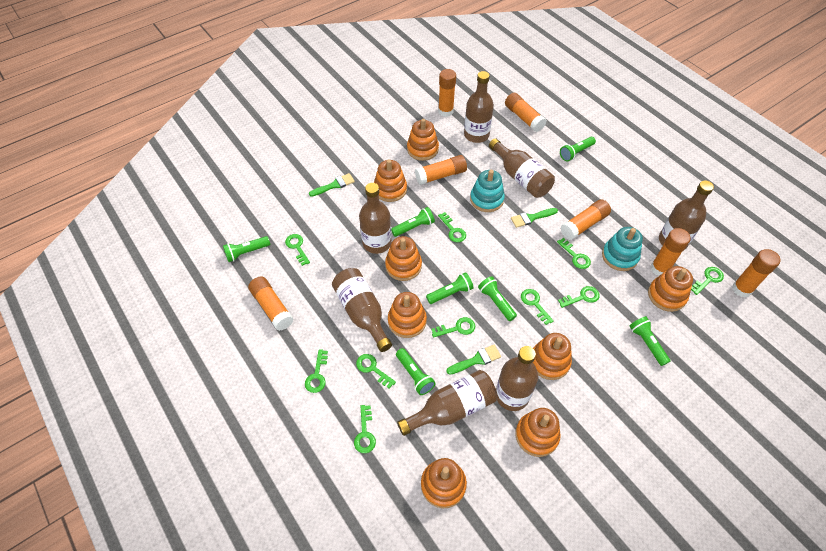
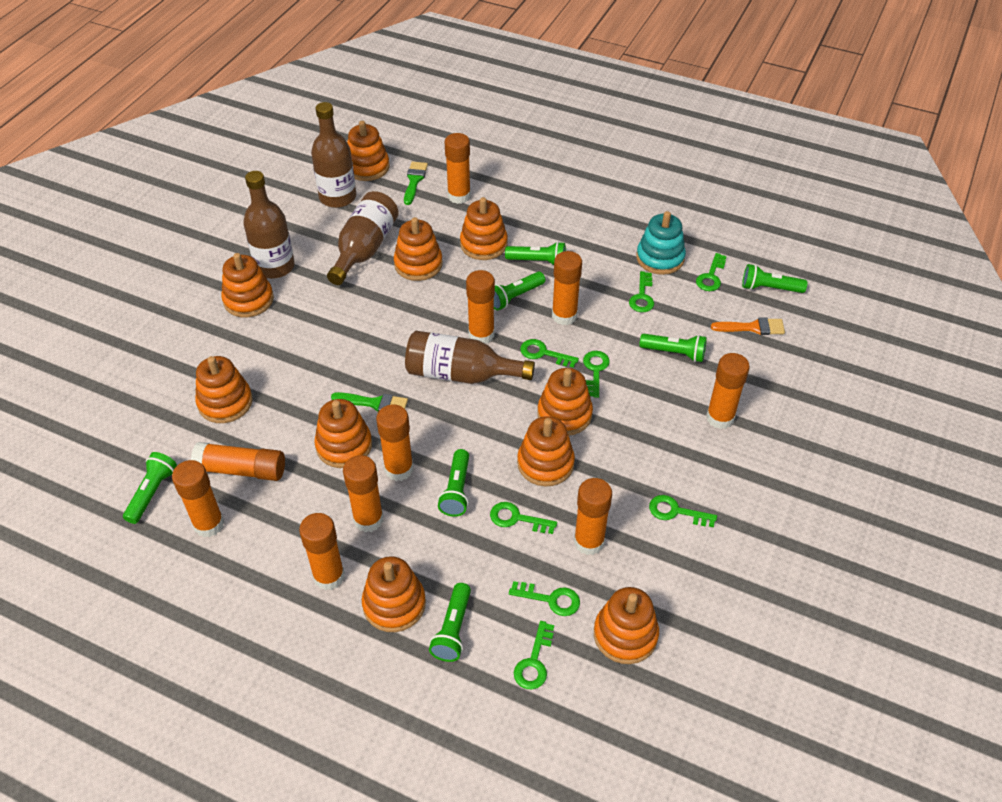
brown bottle: [332,268,392,352] [359,183,392,254] [397,370,497,436] [464,71,494,143] [489,138,555,198] [496,346,538,411] [659,180,714,249] = 7 -> [243,171,295,279] [311,102,356,208] [327,191,399,285] [405,331,535,384] = 4
green brush: [309,173,355,197] [446,345,501,375] [511,208,558,228] = 3 -> [331,392,408,412] [404,161,428,205] = 2
green key: [285,234,310,266] [305,349,328,393] [354,405,376,453] [356,354,396,389] [431,317,475,338] [438,212,466,242] [521,289,554,325] [557,238,591,269] [558,286,600,308] [691,267,724,295] = 10 -> [490,502,557,534] [509,581,580,616] [514,621,554,689] [520,339,579,368] [583,351,610,398] [629,271,654,312] [649,495,717,527] [696,253,727,291] = 8
orange brush: none = 0 -> [711,317,785,335] = 1
orange glue stick: [248,277,294,331] [415,155,467,185] [438,69,456,117] [505,93,546,132] [561,200,611,240] [651,228,691,276] [732,249,781,297] = 7 -> [172,460,224,537] [191,442,285,481] [299,513,345,590] [343,455,384,533] [376,404,413,481] [445,133,471,204] [466,270,495,344] [552,251,582,325] [574,478,612,555] [706,353,750,429] = 10
orange stacking toy: [374,159,407,202] [385,236,422,281] [388,292,427,338] [407,119,439,161] [421,458,467,508] [515,408,561,457] [532,333,572,380] [648,266,693,312] = 8 -> [195,356,253,423] [221,253,274,318] [314,399,372,468] [347,121,390,181] [362,556,426,632] [394,217,443,281] [460,197,508,260] [517,416,575,487] [537,368,593,436] [594,587,659,664] = 10
turquoise stacking toy: [470,170,505,212] [602,227,643,271] = 2 -> [636,211,686,275] = 1

